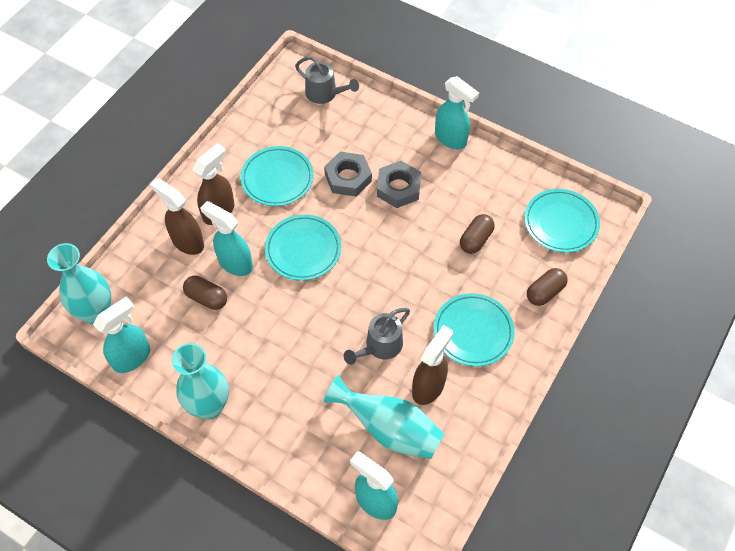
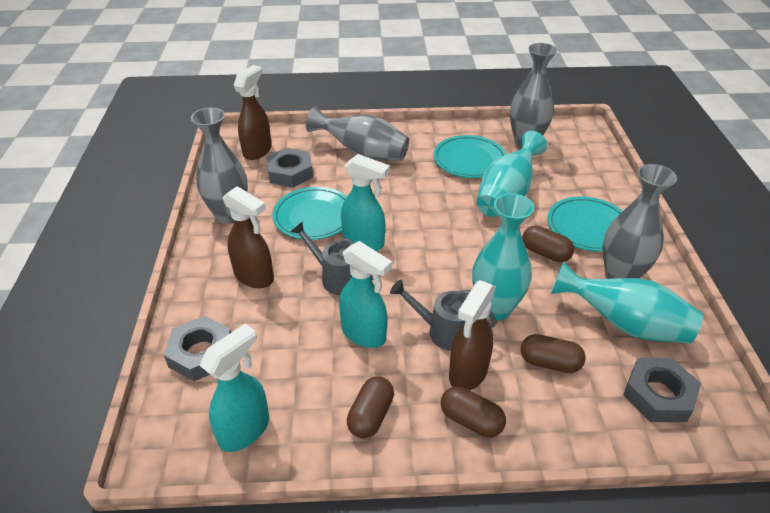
brown capsule: [183,276,227,310] [460,214,495,254] [527,268,568,306] = 3 -> [347,376,394,439] [441,386,506,437] [521,334,586,373] [522,225,574,262] = 4
grey nut: [324,152,372,197] [377,161,421,208] = 2 -> [164,316,231,381] [266,148,313,188] [623,358,701,422] = 3
grey vase: none = 0 -> [191,108,248,224] [306,106,409,161] [510,43,557,148] [603,164,677,279] = 4
turquoise plate: [241,146,314,206] [265,214,341,281] [434,293,515,367] [524,189,600,253] = 4 -> [272,187,347,240] [433,135,507,178] [547,197,622,252] = 3
turquoise spray bottle: [93,296,150,373] [200,201,253,276] [350,451,398,520] [435,76,479,149] = 4 -> [199,324,269,452] [339,241,392,348] [341,154,390,251] = 3

